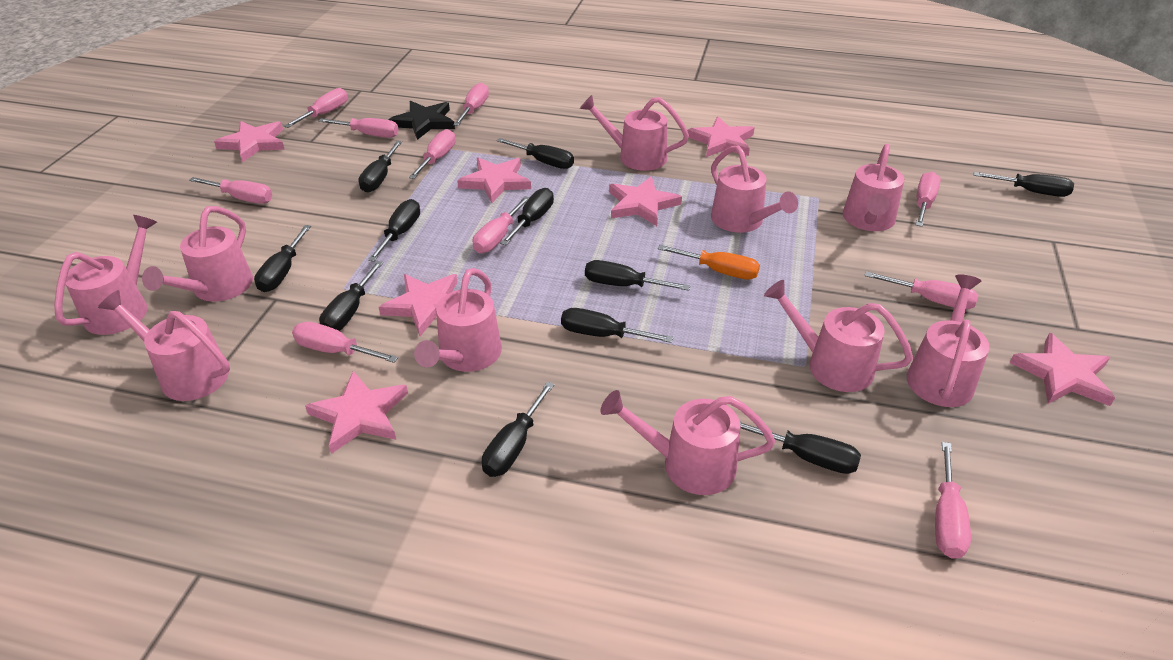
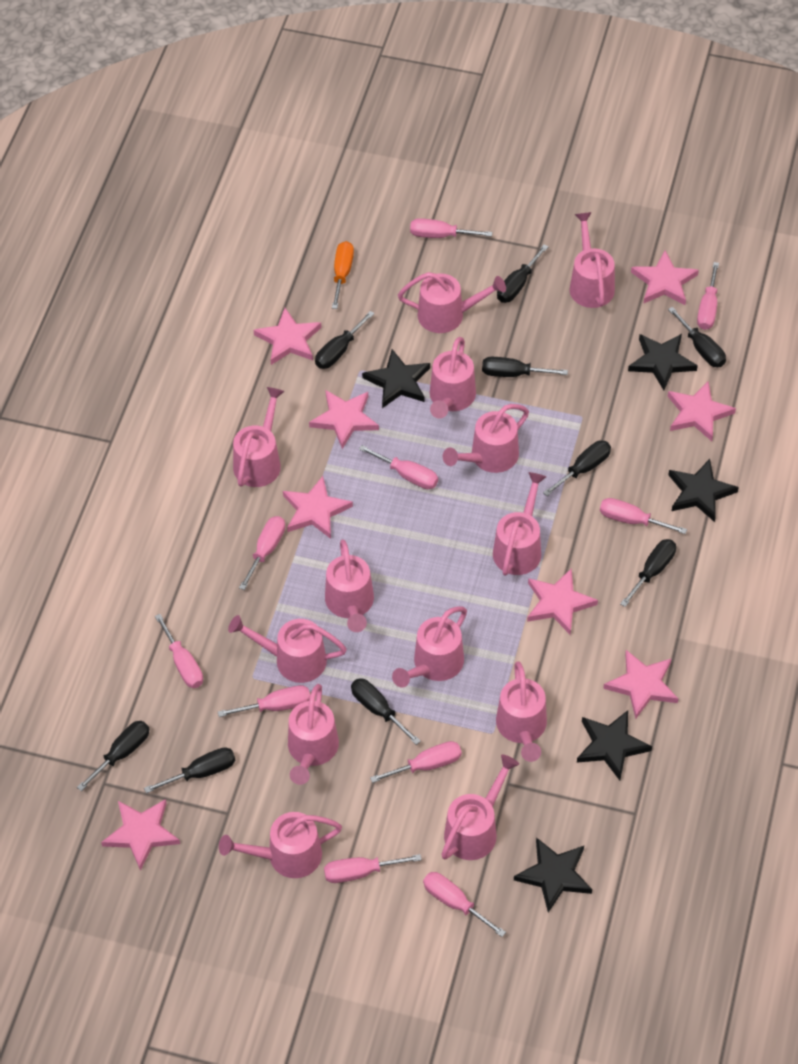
black screwdriver: [254,225,311,292] [319,261,383,331] [358,141,402,192] [368,199,420,262] [482,382,555,477] [497,138,574,169] [500,188,554,245] [561,308,673,343] [585,260,690,291] [740,422,861,474] [974,172,1074,197] = 11 -> [77,721,149,791] [144,747,235,793] [315,311,375,369] [351,678,421,745] [482,357,568,377] [497,244,549,303] [543,440,611,496] [620,539,676,607] [668,307,726,367] = 9
black star: [388,101,455,140] = 1 -> [362,349,430,408] [514,837,592,912] [577,710,652,780] [628,334,698,390] [668,459,739,522] = 5
pink star: [214,121,285,162] [305,371,408,454] [379,274,457,336] [457,158,531,203] [609,176,682,226] [688,117,755,157] [1010,333,1115,406] = 7 -> [101,799,180,871] [254,308,322,365] [283,476,353,539] [309,390,379,449] [527,568,598,634] [603,650,678,719] [631,251,699,305] [668,381,736,441] = 8
pink watering can: [54,215,157,335] [98,290,230,401] [142,206,253,302] [414,268,502,372] [580,95,689,171] [601,390,775,495] [711,145,798,233] [764,280,913,392] [843,144,904,231] [907,274,990,407] = 10 -> [219,812,342,878] [228,615,347,683] [233,387,285,487] [288,684,339,785] [325,539,374,632] [392,606,467,687] [398,272,506,333] [430,337,476,418] [441,754,519,860] [443,404,529,473] [493,472,546,576] [496,661,547,762] [569,212,615,308] = 13

